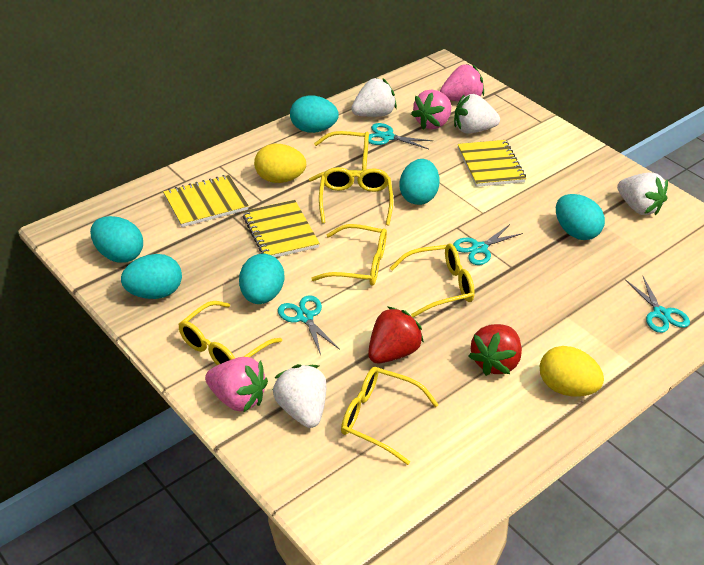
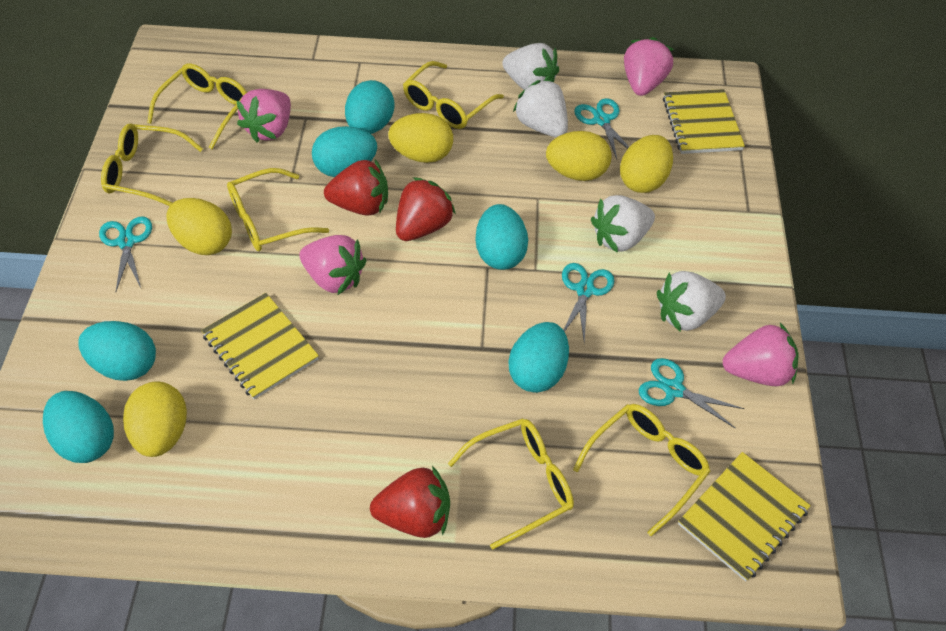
pink strawberry: [205,357,268,413] [411,89,451,129] [440,64,484,102] = 3 -> [236,89,291,142] [299,235,366,295] [624,37,674,96] [723,323,798,386] = 4
red strawberry: [368,306,424,363] [469,324,522,376] = 2 -> [324,159,388,216] [370,466,450,538] [396,177,456,241] = 3
yellow egg: [254,144,306,183] [540,346,604,396] = 2 -> [123,381,187,457] [166,198,232,255] [388,113,453,163] [546,131,612,181] [620,135,673,193] = 5

